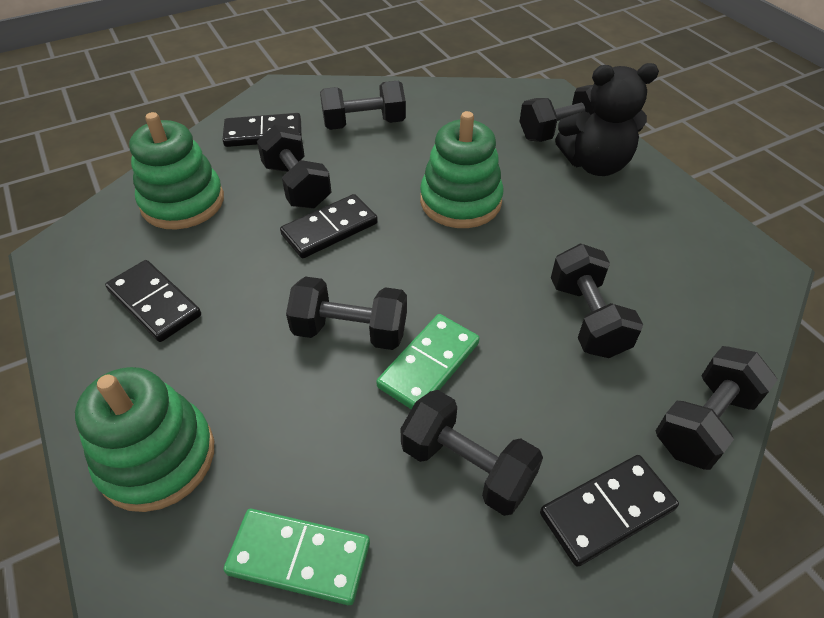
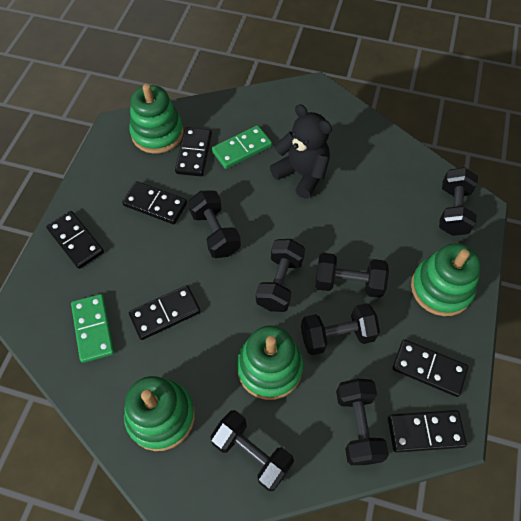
black domino: [105,260,201,342] [223,113,302,147] [280,194,378,258] [540,455,679,567] = 4 -> [46,211,104,269] [122,181,187,224] [129,285,201,340] [175,127,212,176] [388,410,467,453] [392,339,468,397] = 6
green stacking toy: [75,367,214,512] [129,112,224,230] [420,111,503,228] = 3 -> [124,376,195,451] [129,84,184,154] [237,325,303,400] [411,243,481,316] = 4

